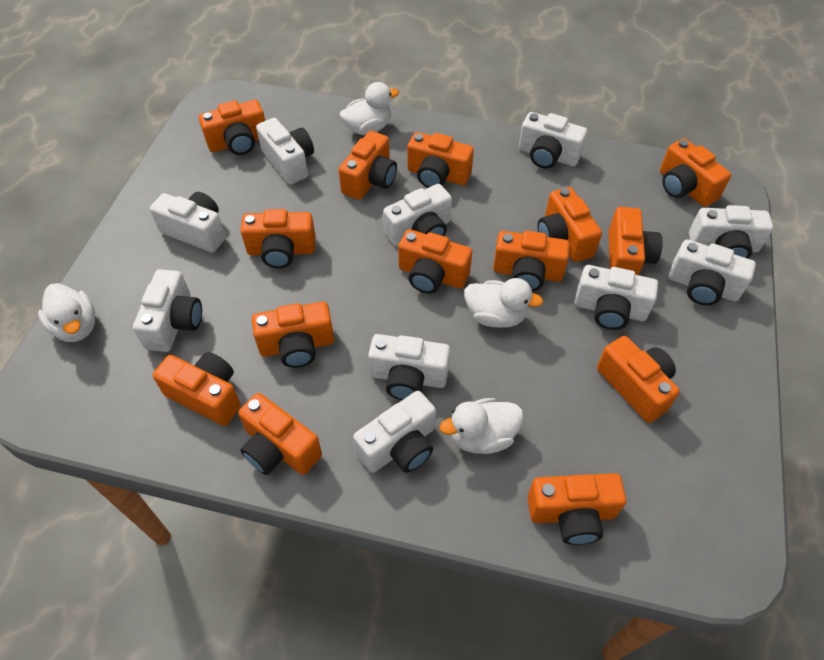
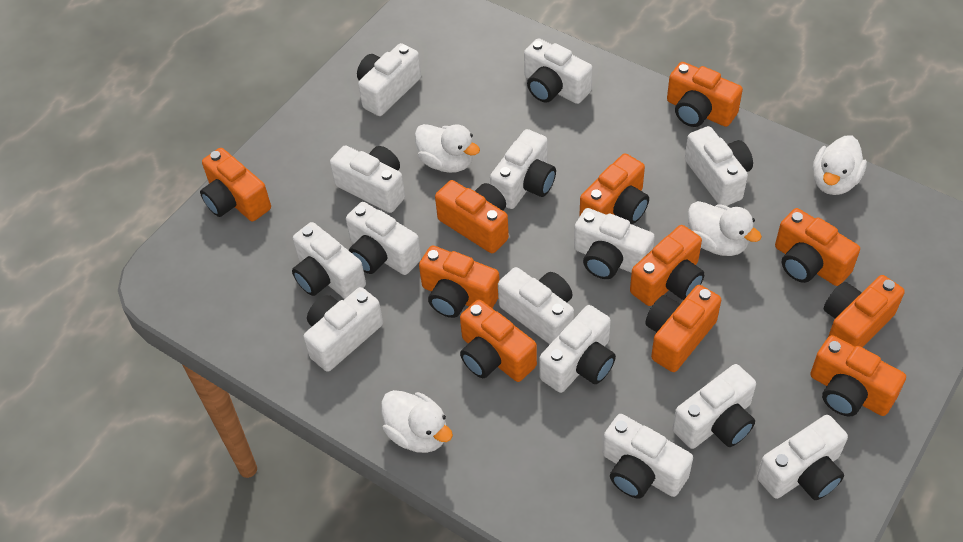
orange camera: [153,352,241,426] [199,100,265,155] [238,393,322,475] [241,209,316,268] [252,302,334,368] [339,131,397,200] [398,229,472,294] [407,132,474,188] [493,231,570,291] [527,473,626,545] [538,187,602,262] [597,336,680,423] [608,207,663,275] [660,138,731,207] = 14 -> [200,148,271,221] [419,245,500,318] [435,180,509,253] [460,300,537,382] [579,153,649,224] [630,225,705,306] [645,285,721,372] [667,62,743,127] [775,208,860,286] [810,335,906,416] [824,275,905,347] = 11
white camera: [133,269,202,352] [150,192,226,252] [256,118,314,184] [353,391,436,473] [368,334,450,400] [383,184,452,247] [519,112,588,168] [575,265,658,330] [669,239,756,305] [689,205,773,259] = 10 -> [292,222,366,299] [304,287,383,372] [330,145,405,213] [346,202,421,275] [357,43,421,116] [490,129,556,209] [498,267,574,344] [524,38,592,104] [539,305,616,393] [574,208,655,279] [602,414,693,499] [672,364,756,449] [685,126,753,206] [757,415,848,500] = 14

